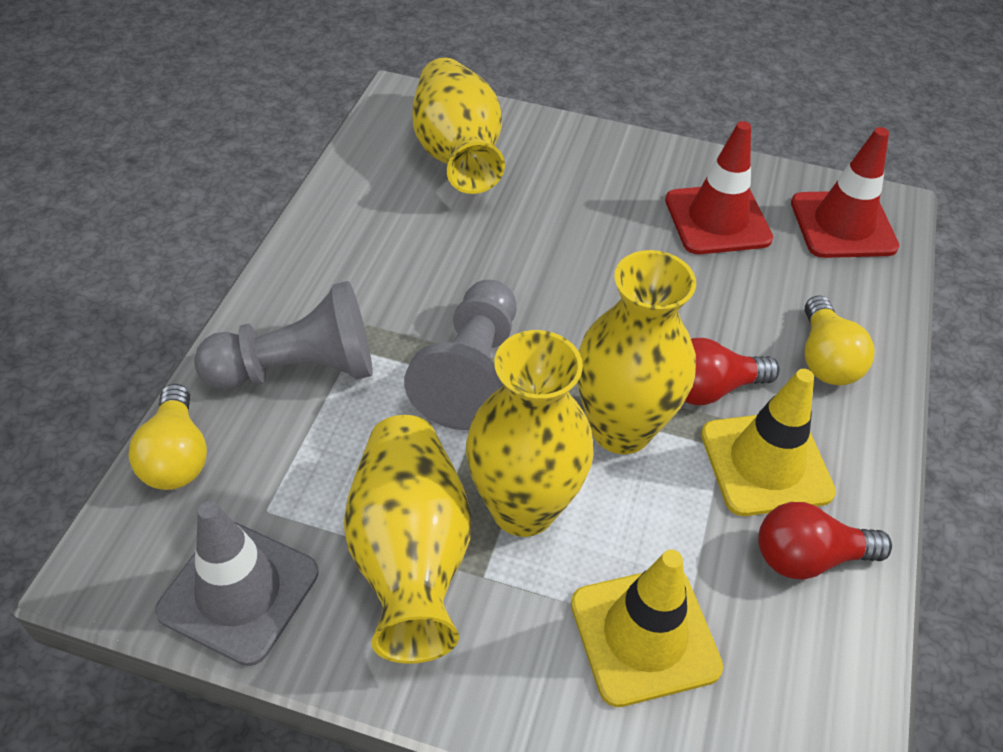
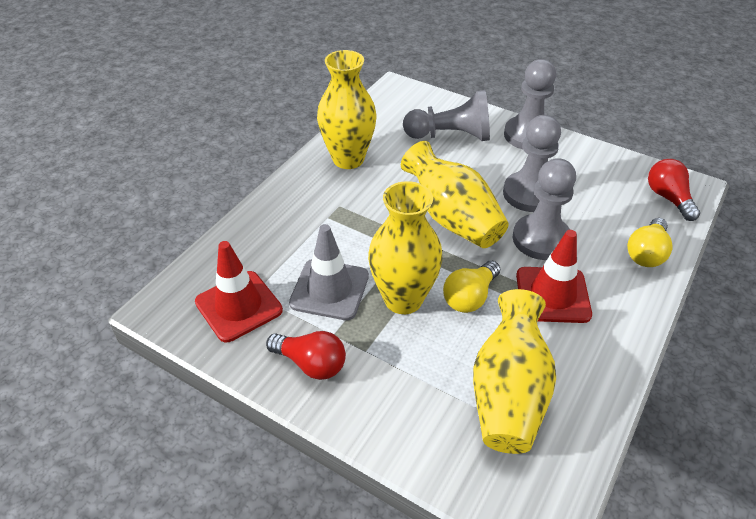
grey pawn: [194,281,373,390] [404,280,516,430] = 2 -> [403,90,490,141] [503,115,561,212] [504,59,556,149] [513,158,576,260] = 4
yellow traffic cone: [571,550,723,707] [701,369,836,516] = 2 -> none = 0

